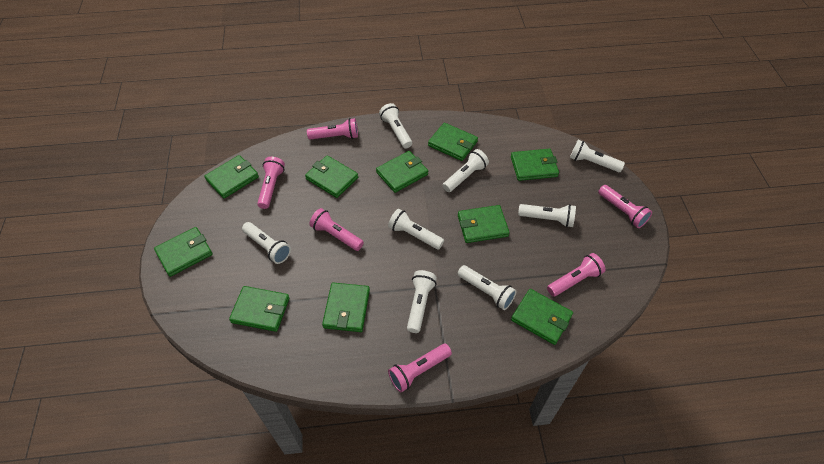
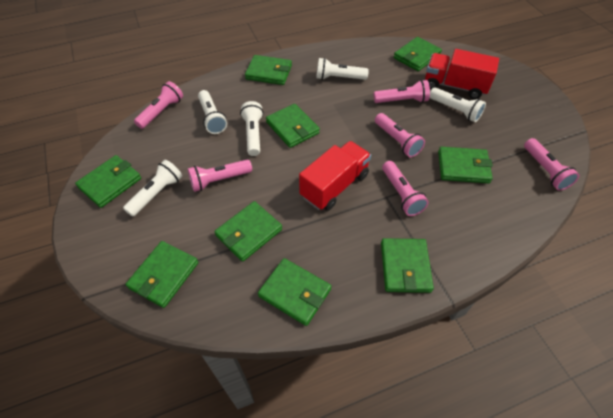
green wallet: [154,227,212,277] [204,155,259,198] [229,286,290,332] [305,155,358,198] [322,282,370,332] [376,151,428,193] [428,123,478,161] [458,205,509,243] [511,149,559,181] [511,289,573,345] = 10 -> [75,155,141,208] [126,241,198,308] [214,201,282,262] [245,55,292,85] [258,258,331,326] [266,104,320,148] [381,238,434,293] [394,37,442,71] [438,147,493,183] = 9
red truck: none = 0 -> [299,141,371,211] [425,49,499,99] = 2
white flashlight: [242,222,291,264] [379,103,412,148] [388,209,444,250] [407,270,437,333] [443,149,489,192] [458,265,516,310] [518,204,576,227] [570,140,625,172] = 8 -> [123,160,182,217] [198,90,227,134] [240,101,264,156] [316,58,369,80] [430,87,486,122] = 5

